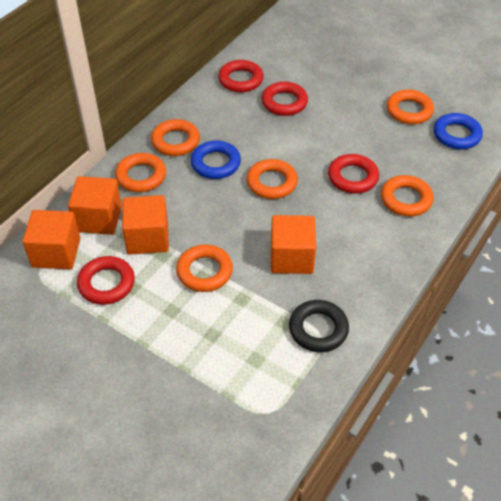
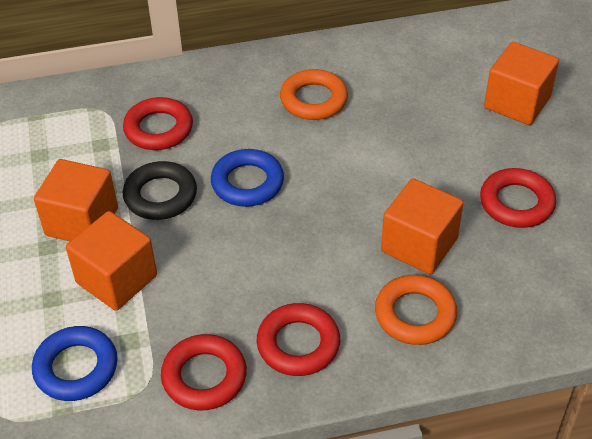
orange ring: [115,153,166,192] [151,119,200,156] [176,245,233,292] [246,159,298,199] [381,175,434,217] [387,90,434,124] = 6 -> [280,69,348,120] [375,275,457,345] = 2

